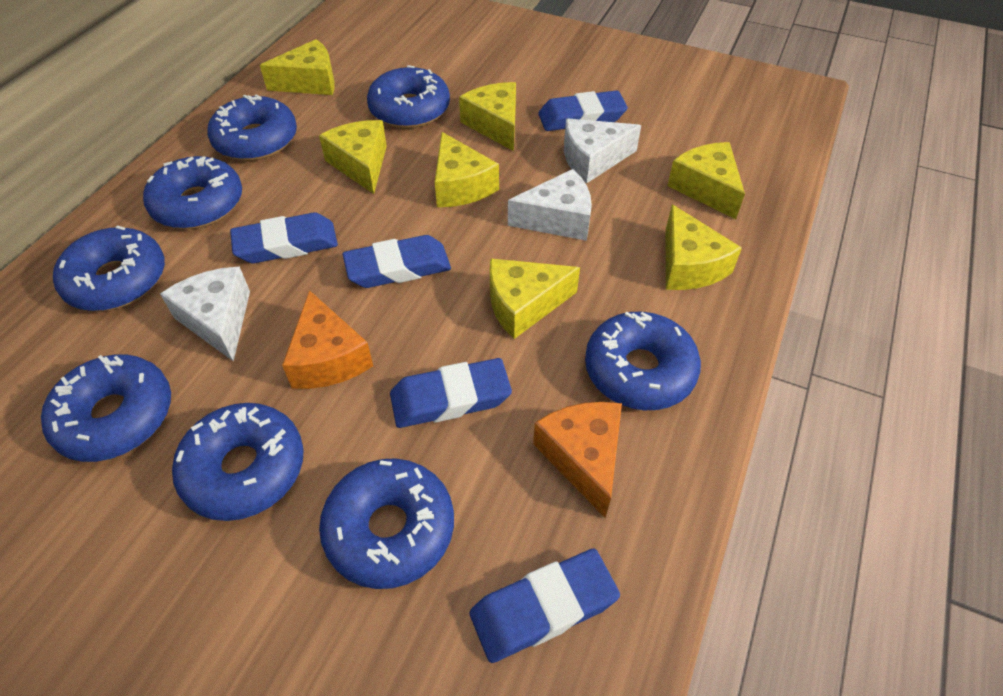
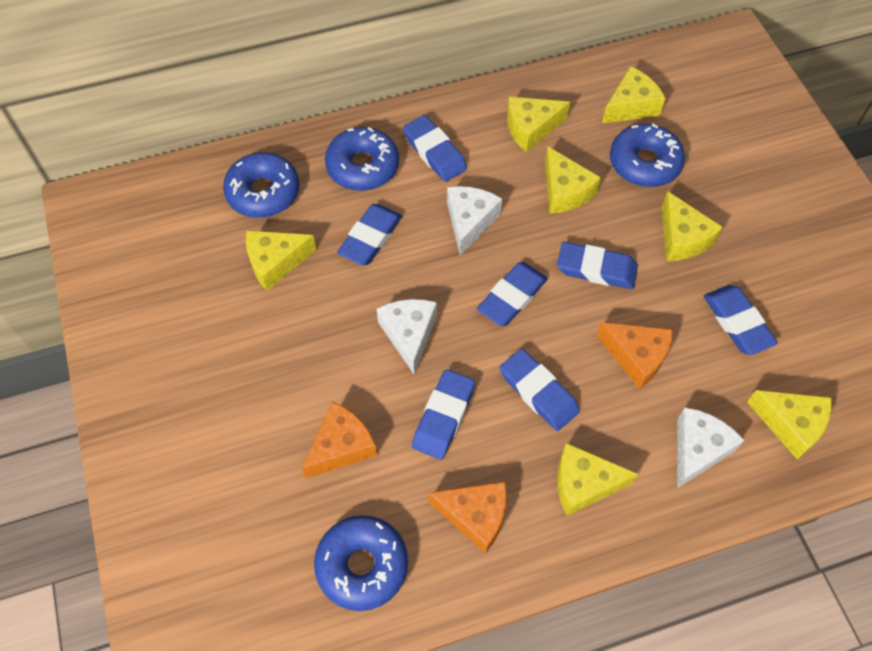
blue donut: [41,354,171,462] [53,225,165,311] [143,156,242,229] [172,403,304,521] [207,94,297,161] [319,458,454,589] [367,65,450,128] [585,312,701,410] = 8 -> [223,152,300,218] [314,515,408,611] [325,127,399,191] [610,124,685,187] = 4
blue eraser: [230,213,338,263] [342,235,451,288] [390,358,512,428] [470,549,620,663] [538,90,628,131] = 5 -> [337,204,402,265] [403,115,467,182] [412,370,475,460] [477,262,548,326] [500,349,580,431] [557,242,638,289] [704,285,778,355] = 7
orange cheese: [282,290,373,389] [533,402,622,518] = 2 -> [302,402,377,478] [428,481,507,553] [597,322,673,389] = 3

